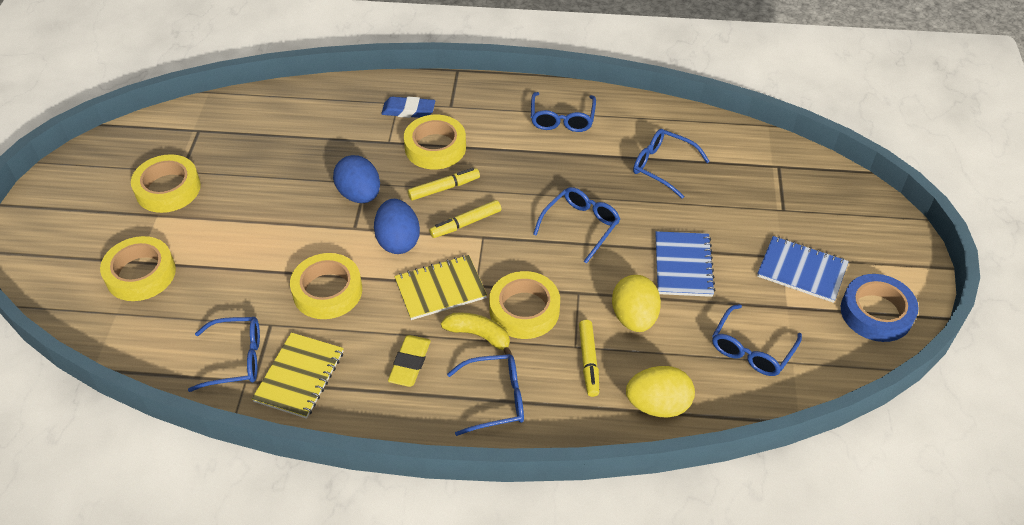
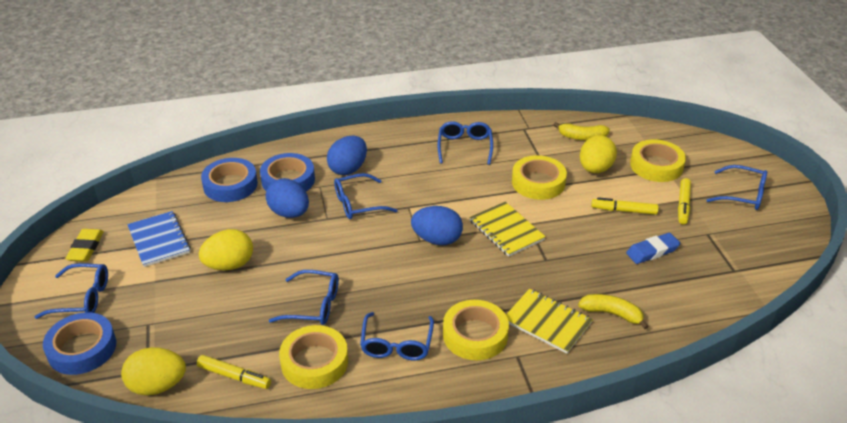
blue egg: [333,155,380,203] [374,199,420,254] = 2 -> [266,178,309,218] [327,136,367,175] [411,206,463,245] = 3
blue notebook: [655,231,716,297] [757,236,849,303] = 2 -> [127,211,191,267] = 1
blue tape: [841,274,919,342] = 1 -> [43,312,116,375] [201,158,258,202] [260,153,315,191] = 3
yellow banana: [441,312,512,355] = 1 -> [554,122,610,140] [578,294,649,329] = 2
yellow egg: [612,275,661,332] [626,366,695,417] = 2 -> [121,347,186,395] [199,229,253,270] [580,135,617,173] = 3
yellow tape: [100,236,176,301] [131,154,201,213] [290,253,362,319] [404,115,466,169] [489,271,560,339] = 5 -> [279,325,348,389] [443,300,509,360] [512,155,567,200] [630,139,686,182] = 4

